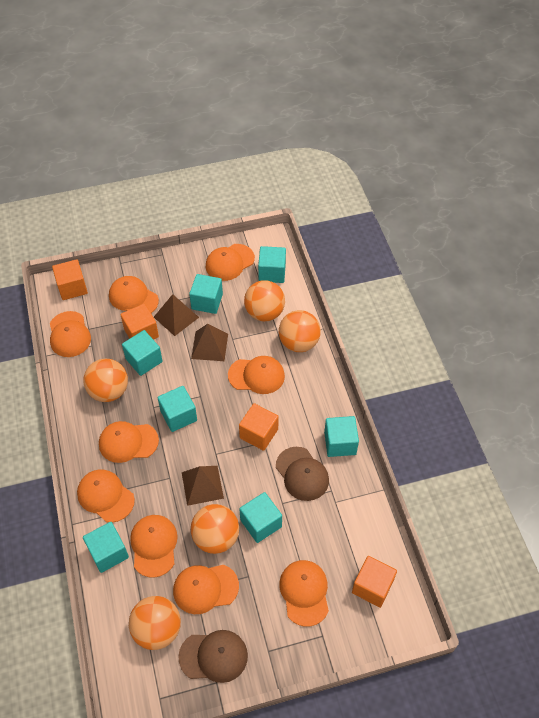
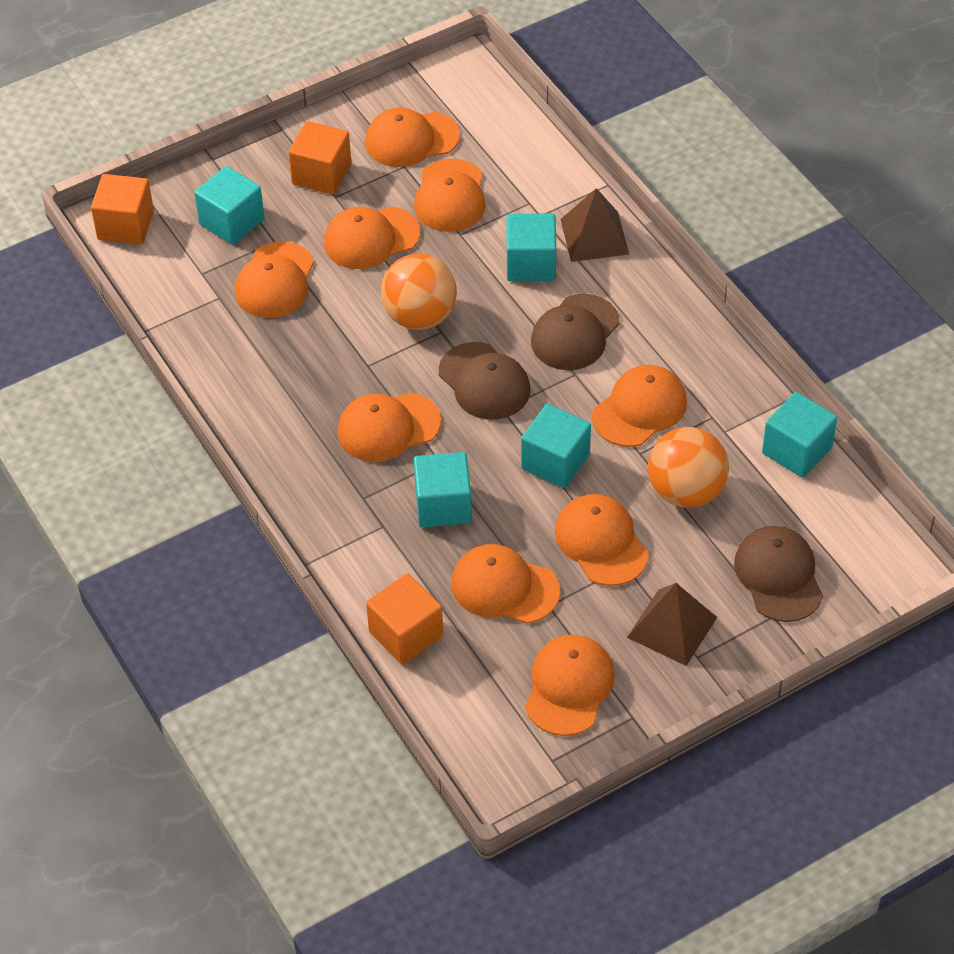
brown cap: [178,630,248,683] [276,447,329,501] = 2 -> [439,342,530,420] [531,294,619,370] [734,526,823,622] = 3
brown pyramid: [154,294,199,336] [182,466,224,506] [191,324,228,361] = 3 -> [560,188,629,262] [627,583,717,666] = 2
orange ball: [83,359,128,402] [129,596,181,650] [191,504,239,554] [244,280,285,321] [279,310,321,352] = 5 -> [381,254,457,330] [648,427,729,508] = 2
orange cube: [52,259,88,300] [120,304,159,340] [239,403,279,451] [352,556,397,608] = 4 -> [91,174,154,244] [288,121,351,195] [366,573,443,665] = 3
turquoise cube: [83,522,129,573] [122,330,163,376] [157,386,197,432] [189,274,223,314] [239,492,282,543] [258,246,286,283] [324,416,359,457] = 7 -> [194,166,265,245] [414,452,472,528] [506,213,556,281] [521,404,591,488] [762,392,837,478] = 5

